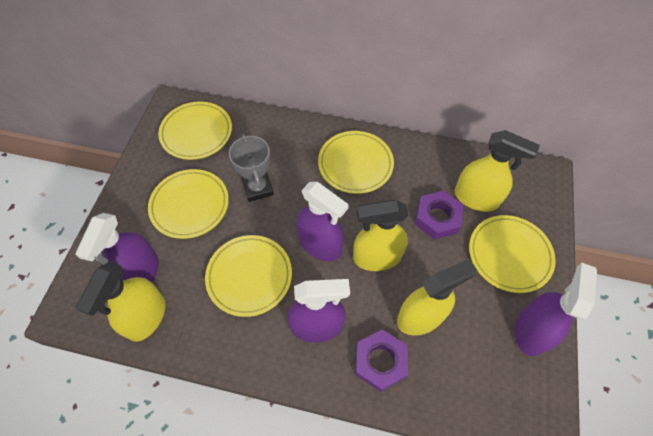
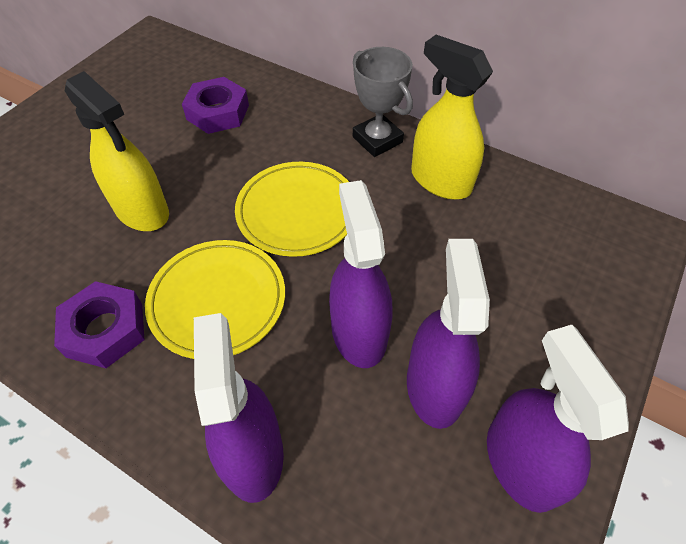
yellow plate: [148,169,229,239] [158,101,232,160] [205,235,292,317] [318,131,394,194] [469,215,556,293] = 5 -> [145,240,285,359] [235,162,349,257] = 2
yellow spray bottle: [76,262,166,342] [353,200,409,271] [397,259,477,336] [454,130,540,212] = 4 -> [65,71,169,231] [411,35,493,200] = 2

